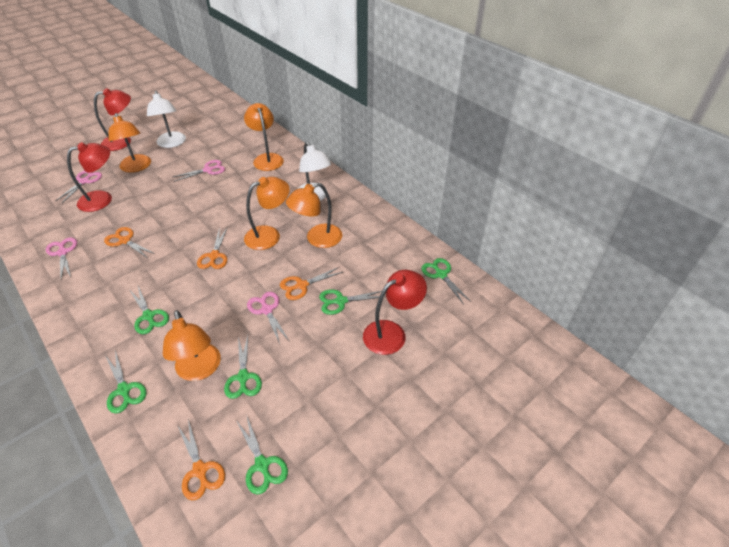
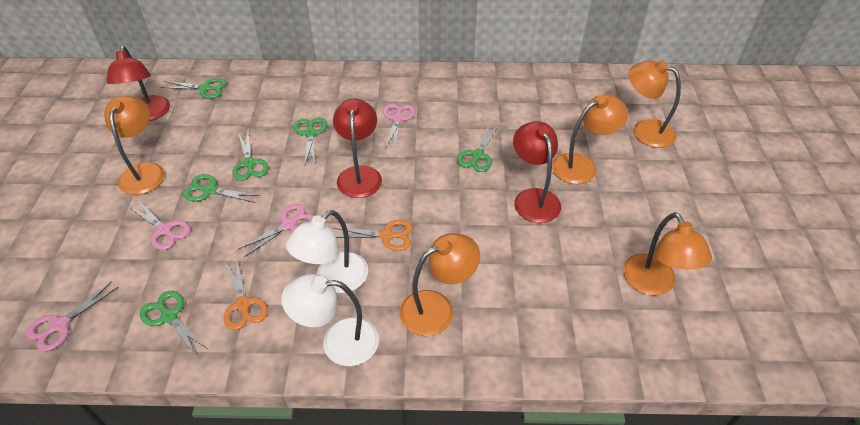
orange scissors: [104,227,155,257] [178,419,225,500] [197,227,227,269] [280,267,343,300] = 4 -> [224,260,268,330] [334,220,413,251] = 2

